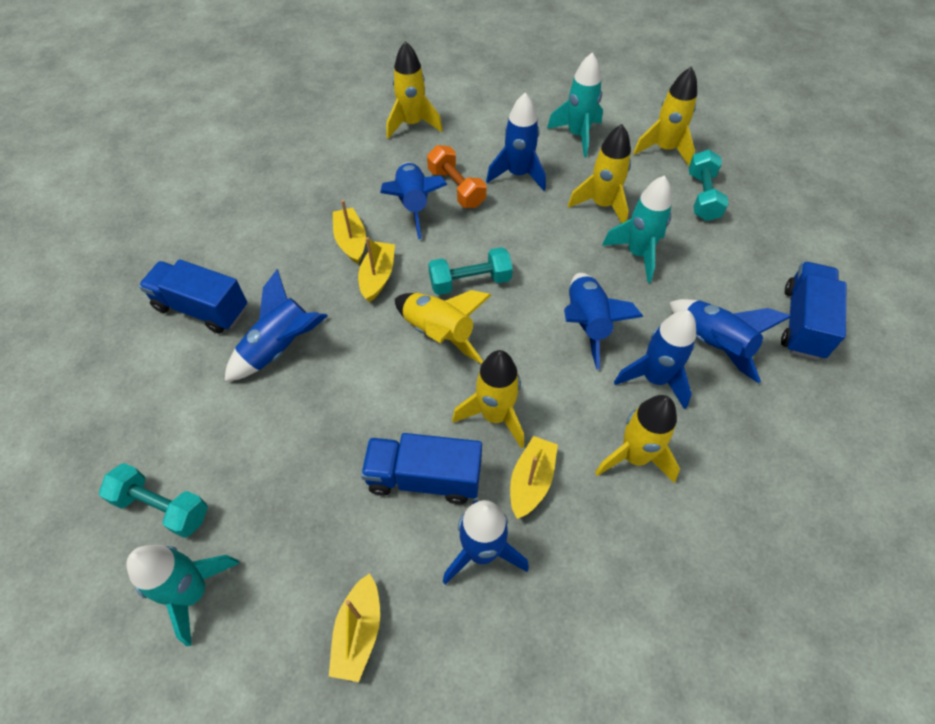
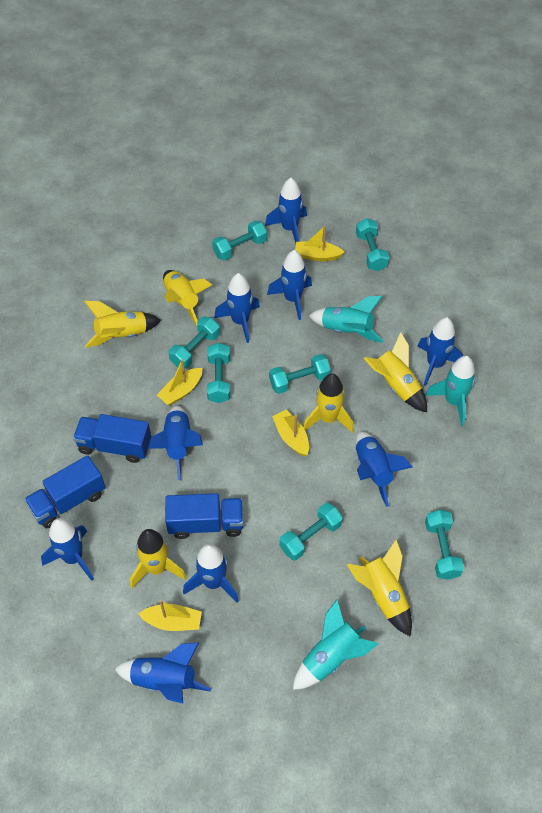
blue rocket: [224,269,328,382] [380,162,448,239] [443,500,529,585] [486,93,546,191] [564,273,643,369] [614,310,696,410] [669,299,792,383] = 7 -> [41,518,94,581] [115,643,211,703] [148,406,203,480] [183,544,239,603] [214,273,260,343] [265,178,307,243] [267,250,312,320] [356,432,413,507] [417,317,463,386] = 9
orange dumbbell: [427,145,486,208] = 1 -> none = 0
turquoise dumbbell: [99,463,208,538] [428,247,513,295] [689,150,729,221] = 3 -> [168,317,220,369] [207,343,230,403] [212,220,267,260] [269,354,331,394] [279,503,343,560] [356,218,389,271] [425,510,464,580] = 7

